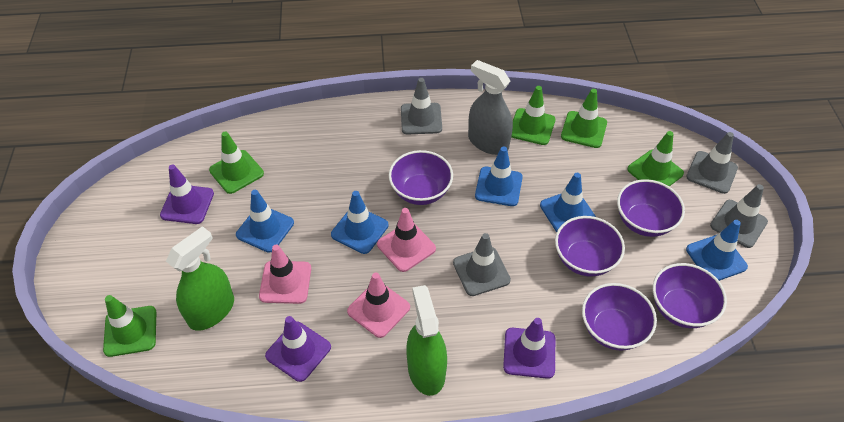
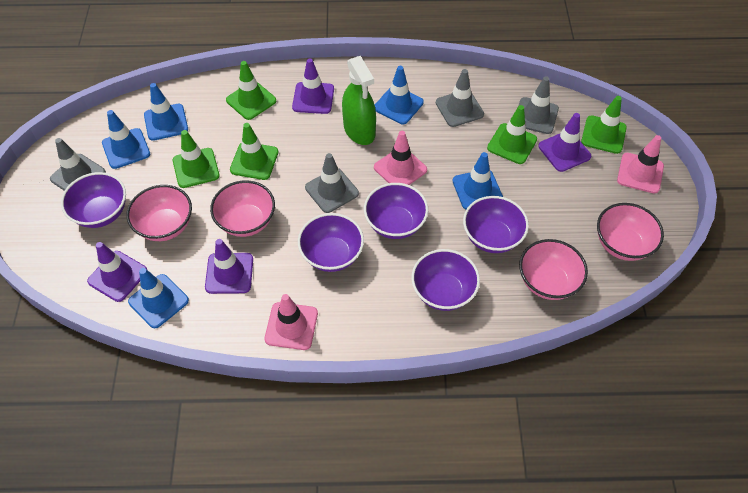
green spray bottle: [166,226,234,331] [406,285,447,396] = 2 -> [342,56,376,145] = 1
grey spray bottle: [468,60,513,155] = 1 -> none = 0
pink bowl: none = 0 -> [127,185,192,241] [210,180,275,237] [519,239,588,300] [597,203,664,261] = 4
purple traffic cone: [160,164,214,224] [265,316,331,382] [503,318,555,379] = 3 -> [87,242,147,302] [205,239,253,294] [292,58,334,114] [538,113,591,172] = 4

